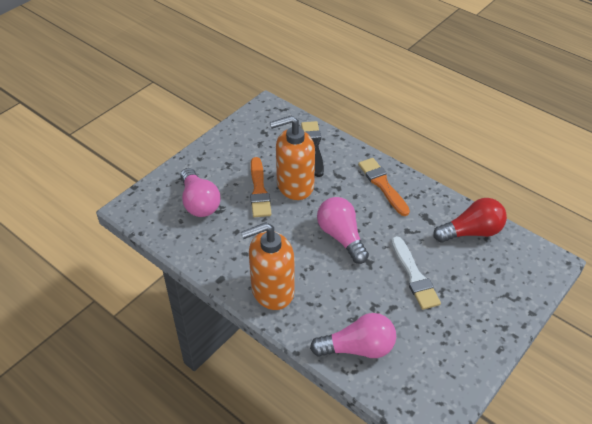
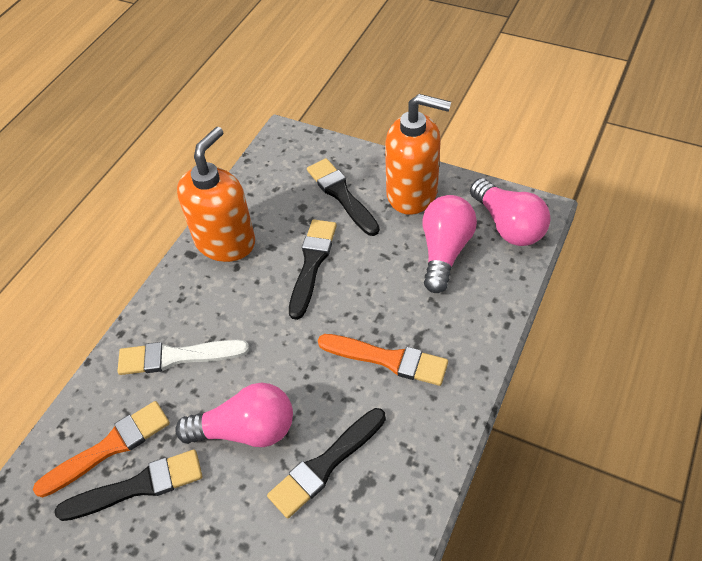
black brush: [301,121,324,177] = 1 -> [55,450,202,521] [267,408,386,518] [289,219,337,320] [307,158,380,236] = 4
red light bulb: [433,198,507,242] = 1 -> none = 0

